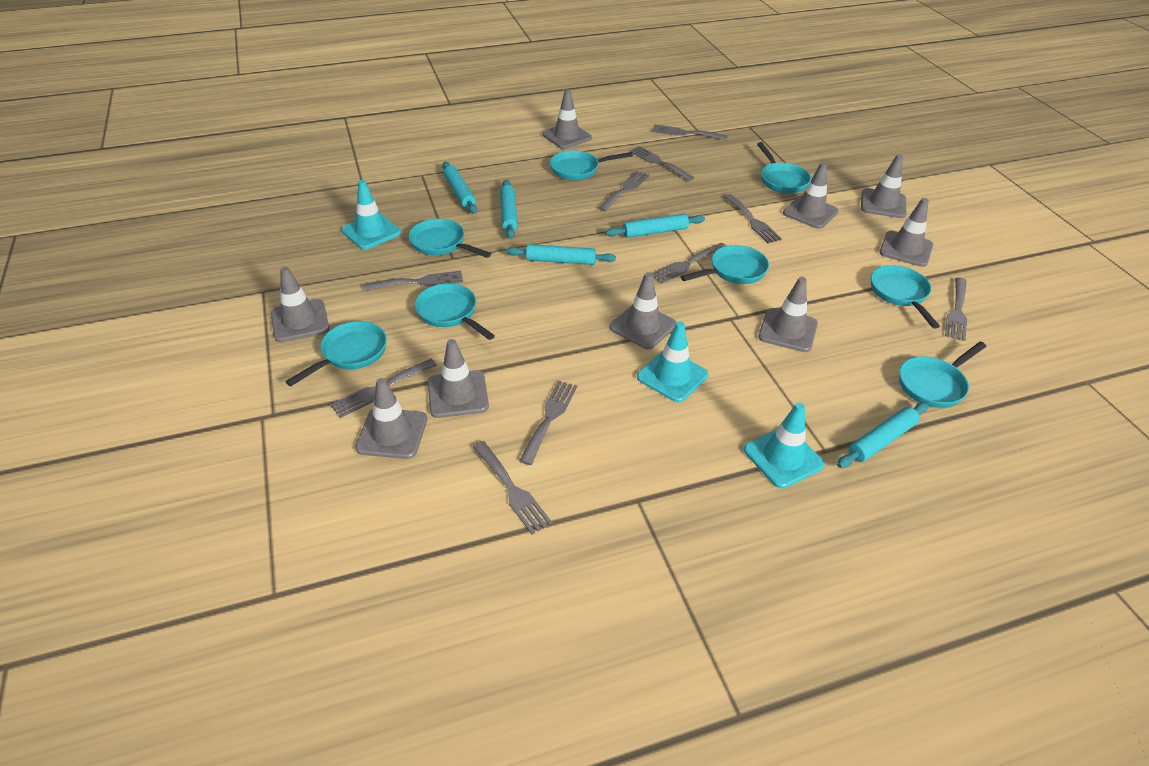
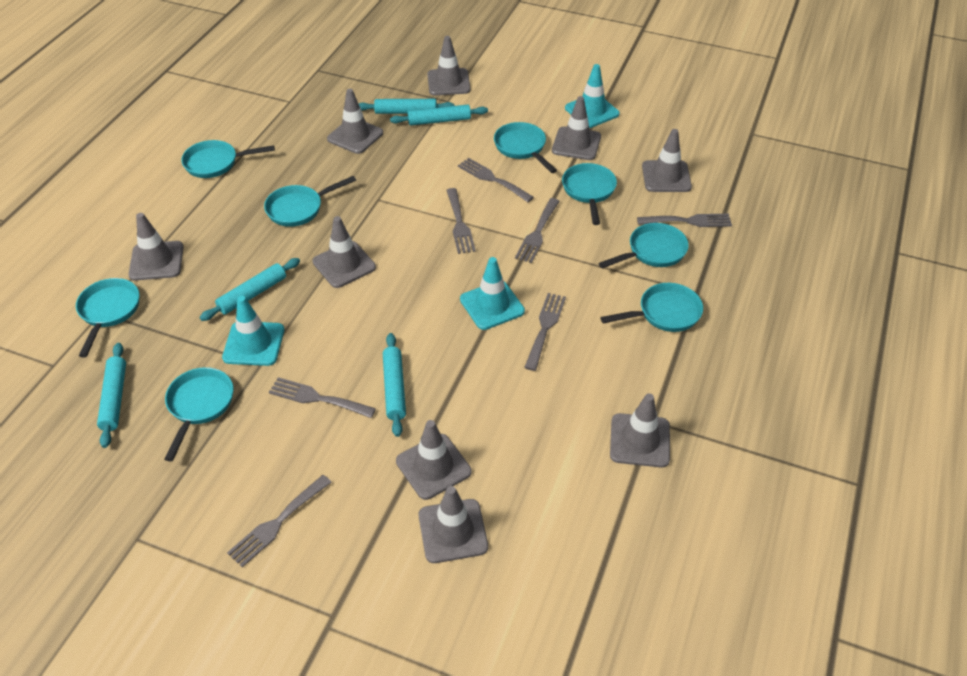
grey fork: [330,359,437,418] [364,271,463,291] [473,441,552,535] [519,380,577,465] [598,171,650,211] [630,146,695,181] [652,124,728,140] [652,243,726,284] [724,194,782,244] [945,277,967,341] = 10 -> [227,475,332,567] [269,377,376,418] [446,188,476,254] [458,158,534,202] [515,198,560,263] [524,293,566,371] [637,214,732,227] = 7

